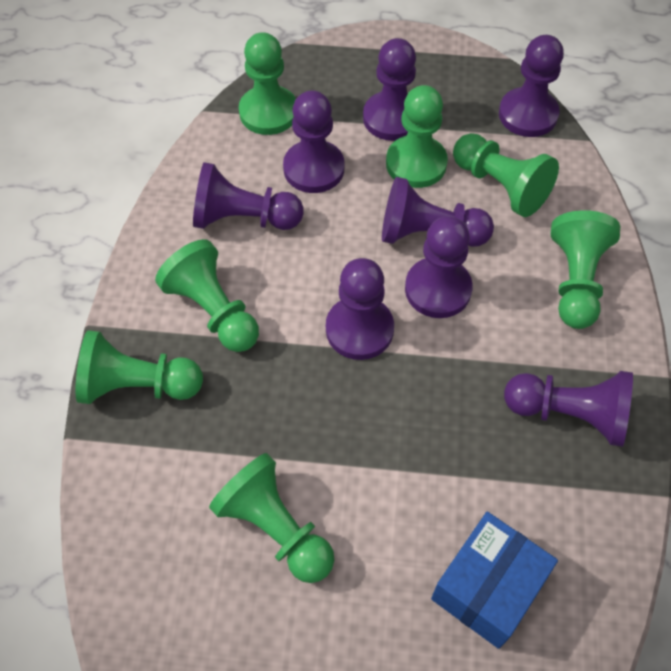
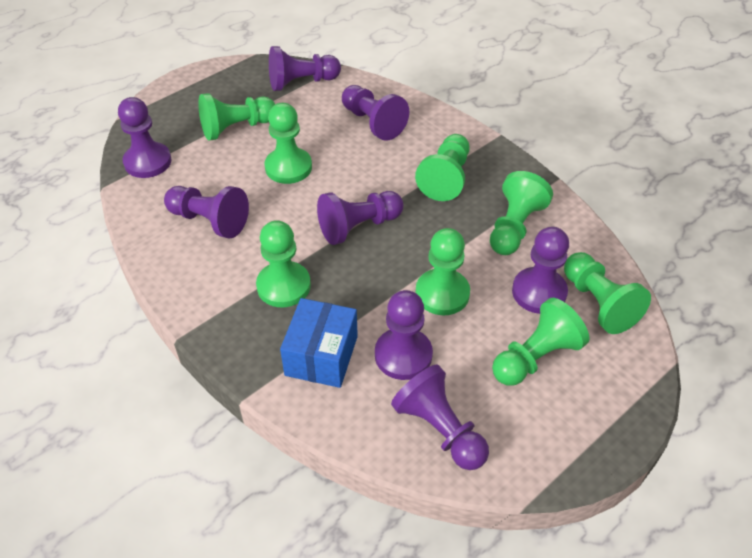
green pawn: [76,330,203,404] [155,239,259,352] [209,453,335,583] [239,32,296,135] [386,85,448,188] [453,133,559,217] [551,210,620,329] = 7 -> [198,93,275,141] [256,220,311,307] [264,103,312,184] [415,134,470,201] [415,228,470,315] [490,171,553,255] [492,298,590,386] [564,252,651,334] = 8

